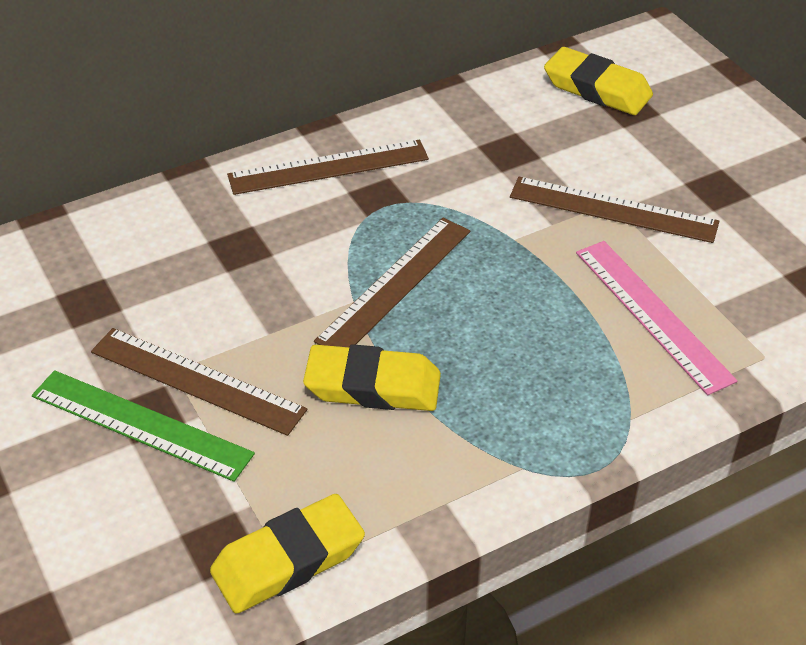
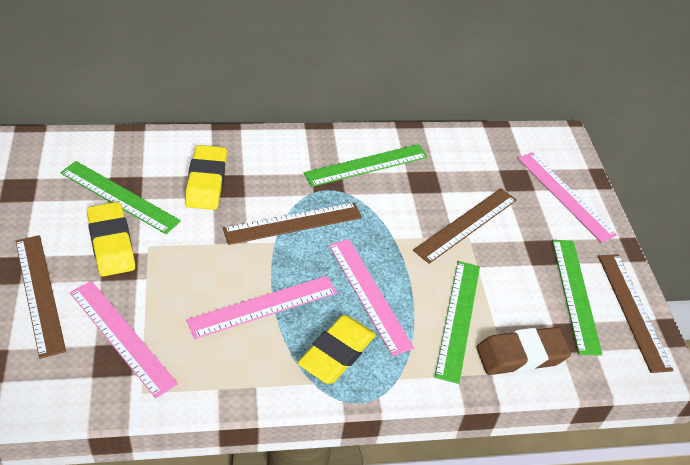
brown eraser: none = 0 -> [476,327,571,375] = 1
green ruler: [32,370,255,482] = 1 -> [60,161,181,234] [304,144,428,187] [435,261,480,384] [552,240,603,356] = 4
pink ruler: [576,241,738,395] = 1 -> [70,281,178,398] [186,276,337,339] [329,239,414,356] [518,152,617,243] = 4

